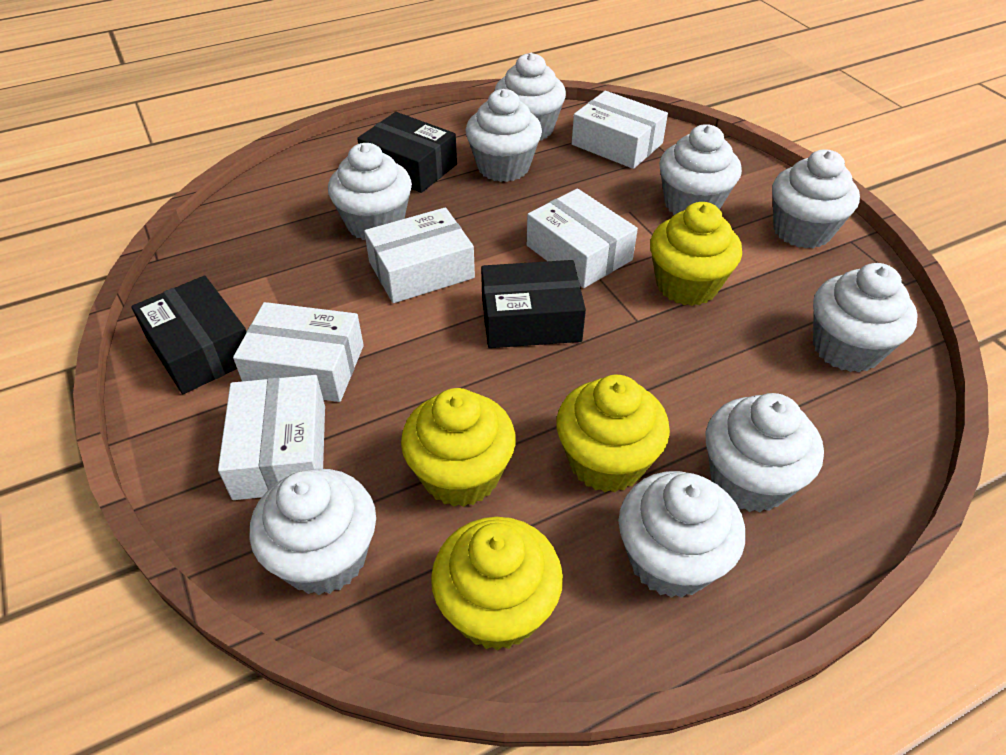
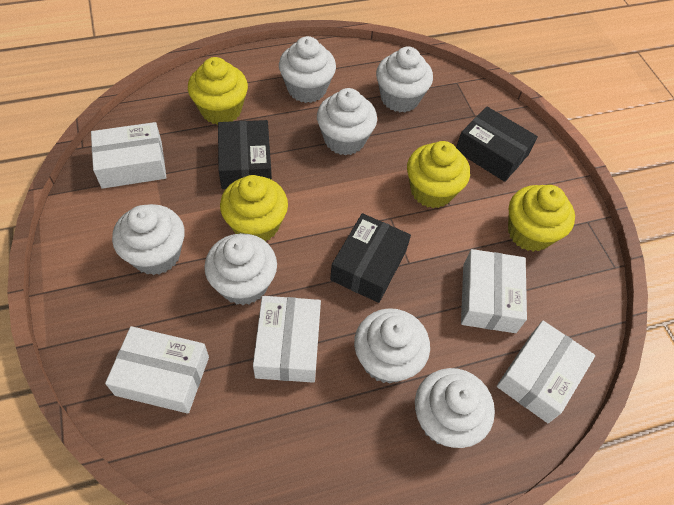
white cupcake: [249,469,376,595] [328,143,412,240] [466,89,542,182] [494,53,566,140] [619,471,745,598] [659,124,742,215] [706,393,824,512] [772,149,860,249] [813,263,918,372] = 9 -> [112,204,185,275] [204,233,277,305] [279,36,336,103] [317,88,377,155] [354,308,430,384] [376,47,433,112] [415,368,495,448] = 7

